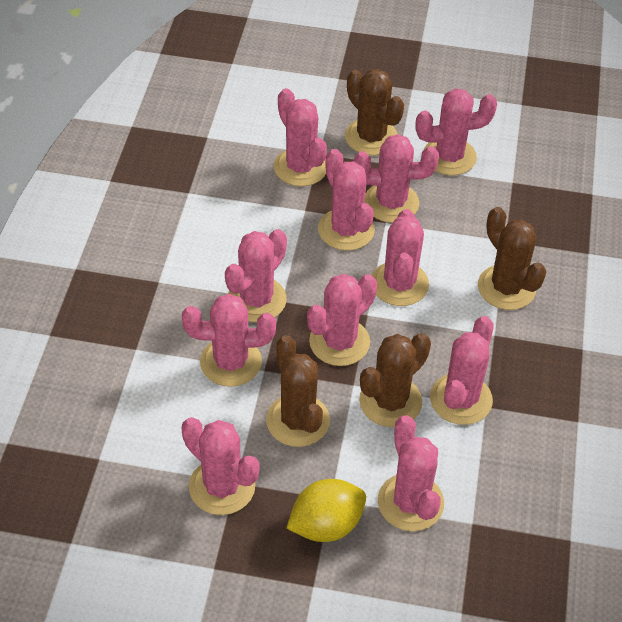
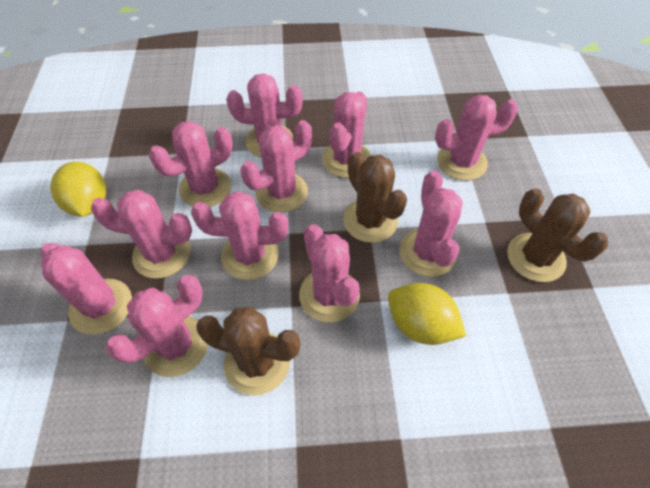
brown cactus: [266,335,330,447] [345,69,404,155] [359,333,431,427] [478,207,546,310] = 4 -> [196,306,301,396] [343,152,407,243] [507,188,608,282] = 3
yellow lemon: [286,479,366,542] = 1 -> [50,161,106,217] [388,283,466,345] = 2

